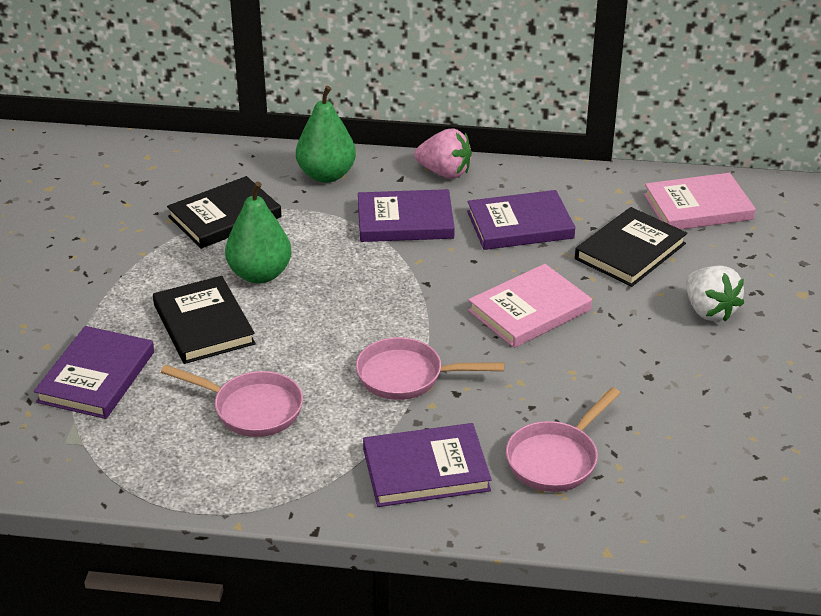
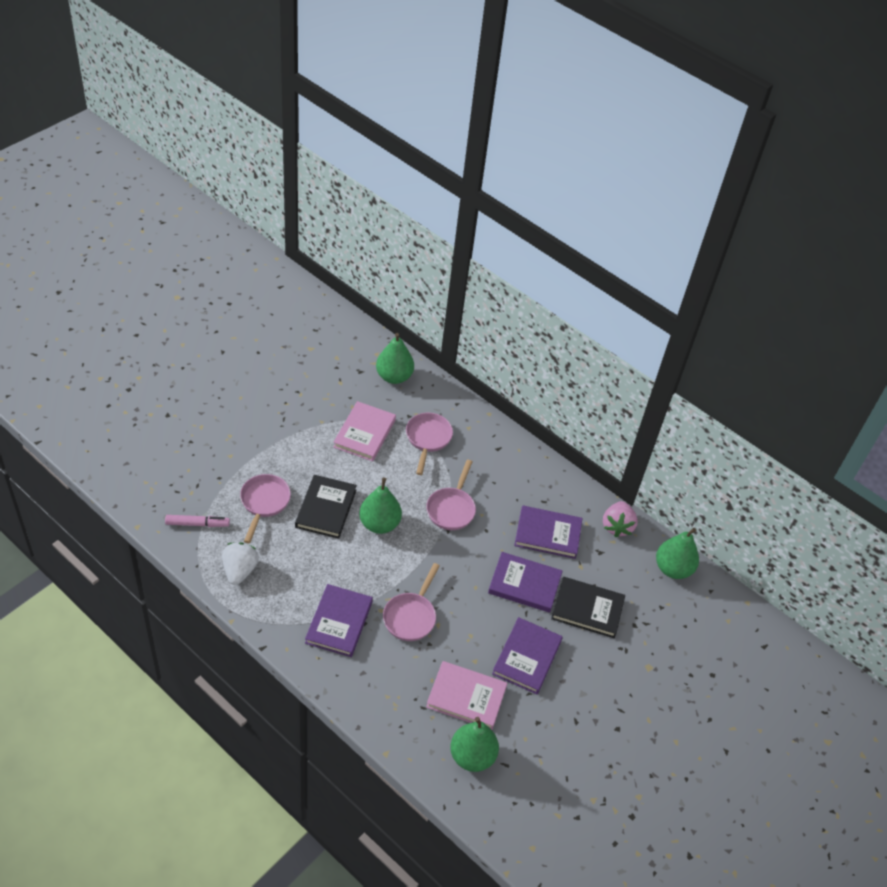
black book: [153,276,256,364] [167,176,282,249] [575,207,687,287] = 3 -> [295,475,357,539] [551,577,625,638] = 2
green pear: [225,182,292,284] [296,86,356,183] = 2 -> [359,477,402,534] [376,333,414,384] [450,717,499,772] [656,528,699,579] = 4
pink marker: none = 0 -> [165,515,230,527] = 1
pink pan: [161,365,303,437] [356,337,504,400] [506,387,620,492] = 3 -> [240,474,291,543] [383,563,440,641] [406,413,453,475] [426,460,476,530] = 4

